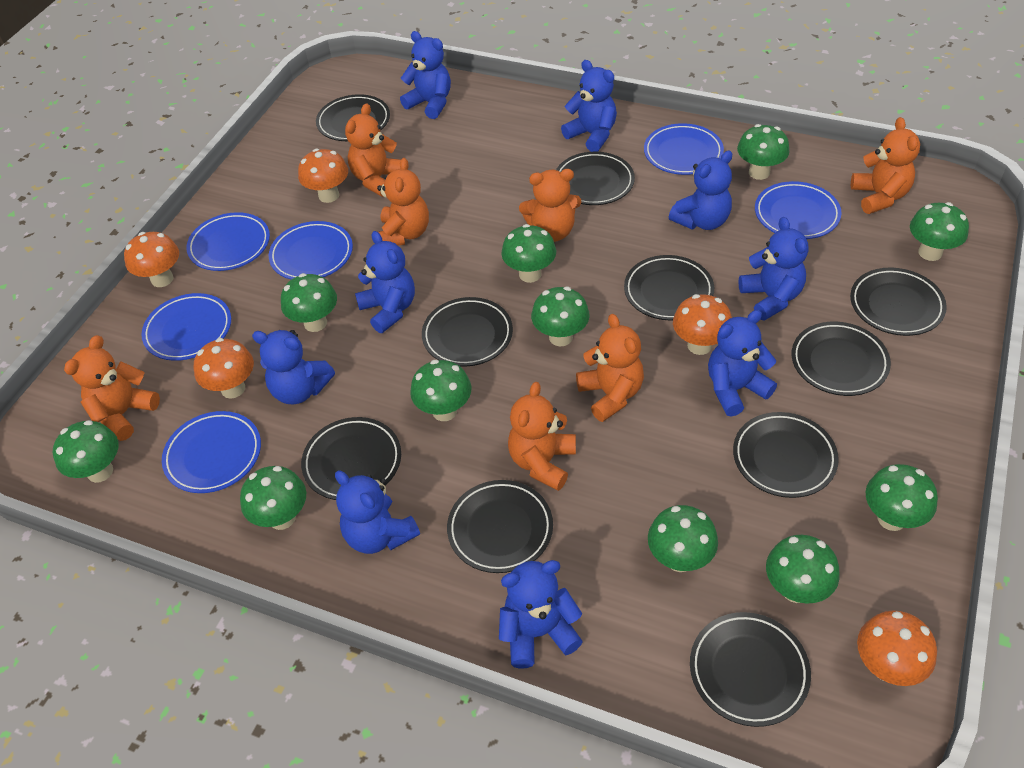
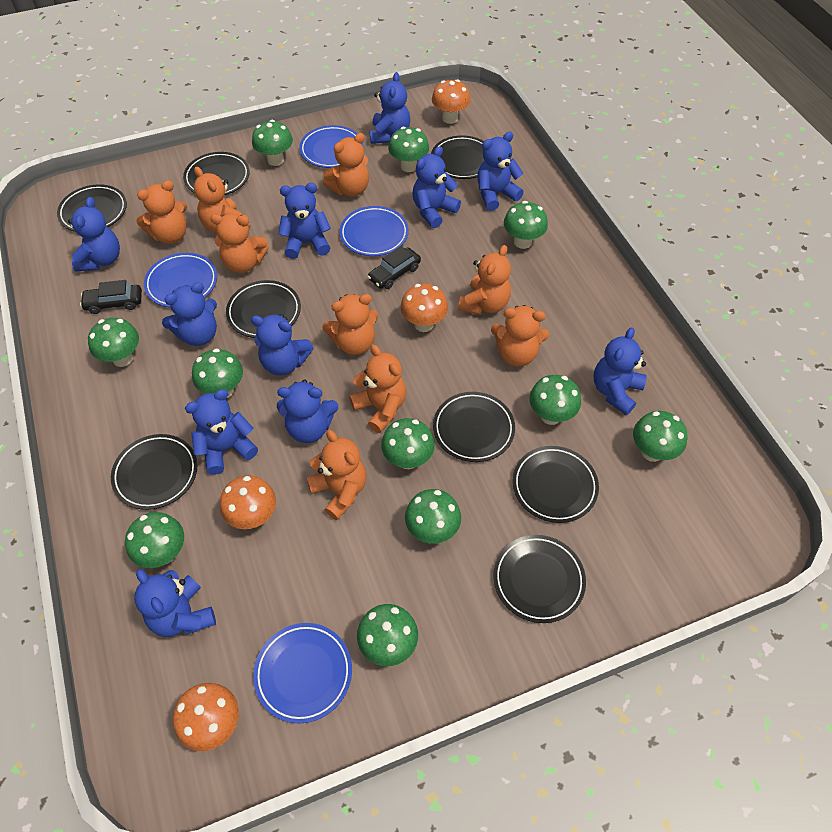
black car: none = 0 -> [80,280,142,314] [367,246,421,289] = 2
black plate: [301,417,401,500] [316,94,390,141] [422,297,513,367] [447,480,553,573] [556,152,635,205] [624,255,714,320] [690,612,811,727] [733,412,839,498] [791,322,891,396] [850,268,947,336] = 10 -> [57,184,127,232] [111,434,197,510] [183,152,250,195] [226,280,301,338] [431,135,484,179] [433,392,515,462] [493,535,586,623] [513,446,599,523] = 8
blue plate: [141,293,231,361] [162,411,261,493] [186,212,270,271] [269,221,353,280] [644,123,724,175] [755,181,842,239] = 6 -> [144,253,217,308] [253,623,352,723] [299,125,363,168] [339,206,409,256] = 4
blue teddy bear: [252,330,335,404] [335,471,420,554] [355,231,415,333] [400,31,451,119] [499,560,583,669] [561,60,617,152] [669,150,733,230] [708,310,777,417] [738,217,808,320] = 9 -> [68,197,120,271] [134,569,216,637] [162,282,217,346] [185,389,258,475] [251,314,313,375] [277,379,338,443] [278,183,331,259] [370,72,410,144] [413,146,461,228] [477,131,524,211] [594,327,647,415] = 11
orange mushroom: [124,232,179,287] [194,338,254,399] [298,149,348,203] [673,294,732,355] [857,611,937,686] = 5 -> [173,683,239,751] [220,476,276,529] [400,284,448,332] [432,79,471,124] = 4
orange teddy bear: [64,335,160,441] [345,103,401,197] [377,158,429,246] [508,382,576,491] [519,169,582,242] [576,314,644,422] [851,117,920,214] = 7 -> [136,180,187,244] [194,167,250,233] [210,213,269,273] [306,430,366,520] [322,294,378,355] [323,133,369,197] [349,345,406,433] [458,245,511,315] [491,305,549,366] = 9

